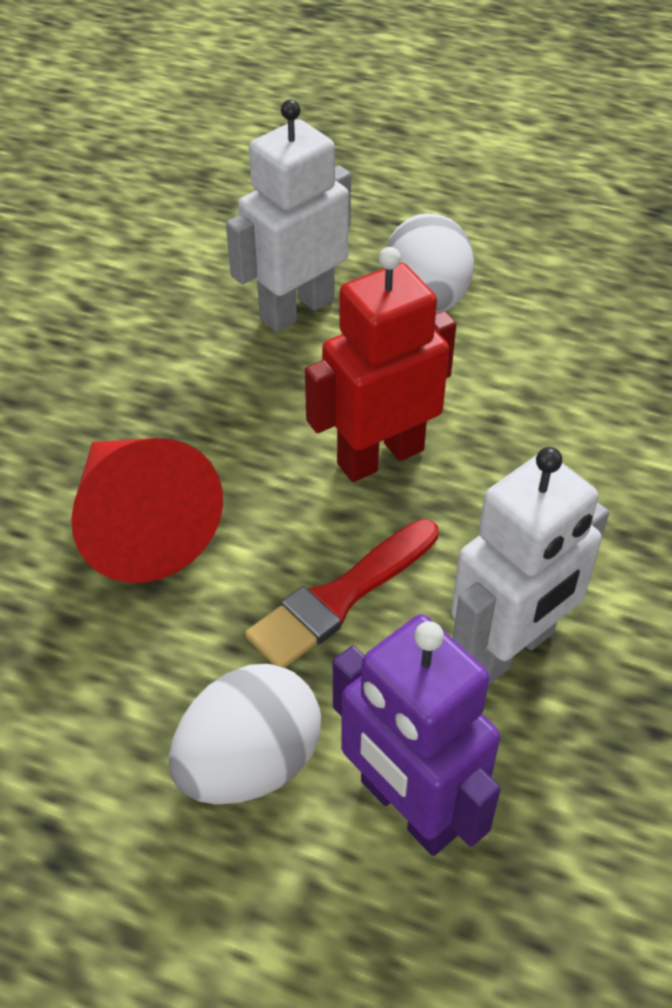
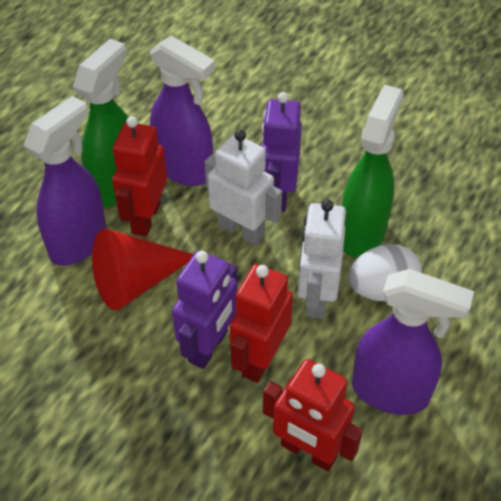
green spray bottle: none = 0 -> [73,39,129,207] [341,84,404,258] = 2
purple robot: [333,614,501,856] = 1 -> [172,250,237,369] [262,92,302,212] = 2
purple spray bottle: none = 0 -> [24,96,107,266] [150,36,215,186] [352,269,474,415] = 3
red brush: [245,519,439,668] = 1 -> none = 0
red robot: [305,247,457,482] = 1 -> [112,116,167,237] [230,264,293,383] [263,359,363,471] = 3
white egg: [169,664,321,804] [387,213,474,314] = 2 -> [348,244,422,301] = 1

